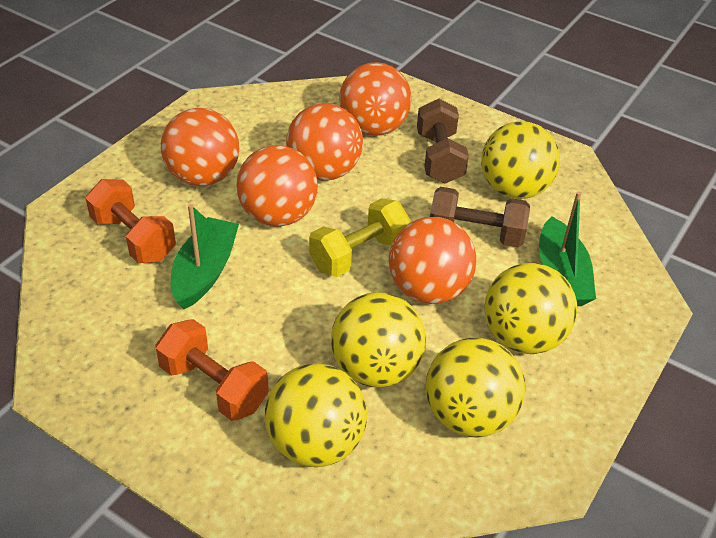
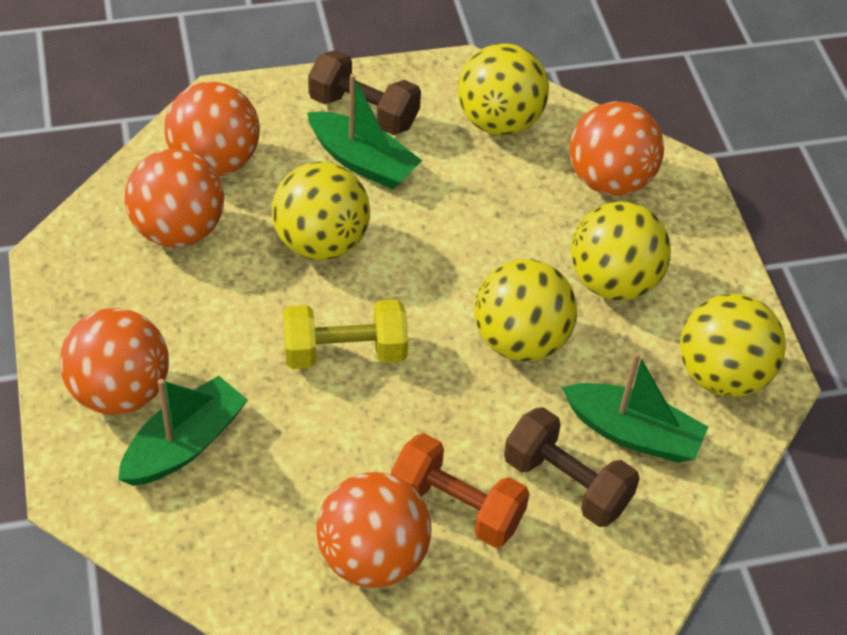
green boat: [171,204,239,309] [539,191,596,306] = 2 -> [118,376,248,486] [307,74,422,189] [562,352,708,463] = 3
orange dumbbell: [85,179,176,263] [155,319,269,421] = 2 -> [391,433,529,548] = 1

